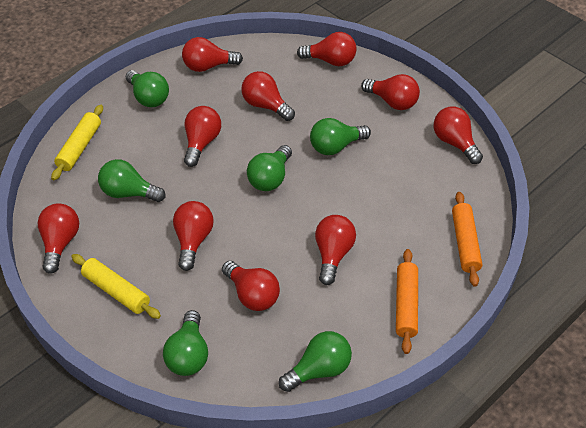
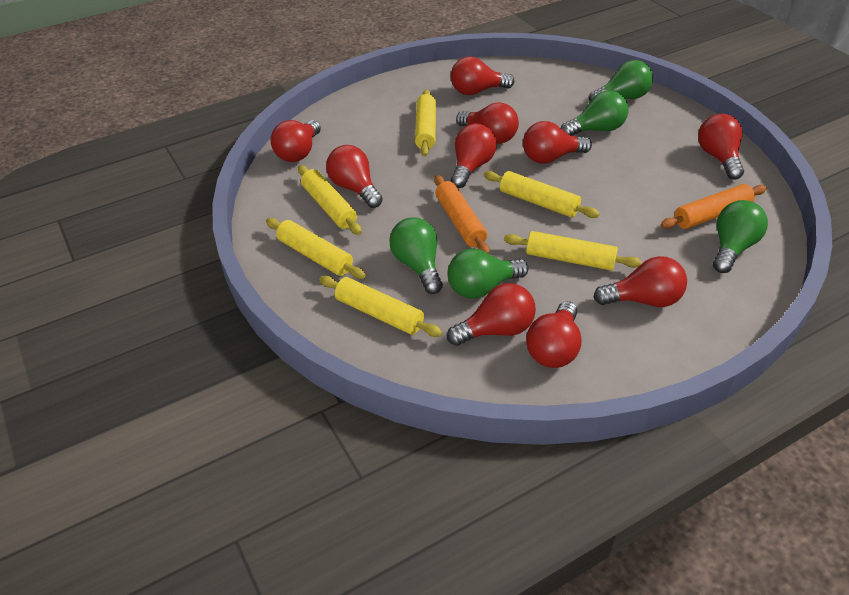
green light bulb: [98,159,165,202] [126,70,169,107] [163,310,208,376] [247,145,292,191] [279,331,352,392] [310,118,371,155] = 6 -> [390,217,443,294] [448,248,529,299] [561,90,629,136] [589,60,653,102] [713,200,768,273] = 5
yellow rolling pin: [51,105,103,180] [71,254,161,319] = 2 -> [266,218,366,279] [298,165,362,235] [319,276,443,337] [415,90,436,156] [484,171,600,218] [504,231,642,270] = 6

